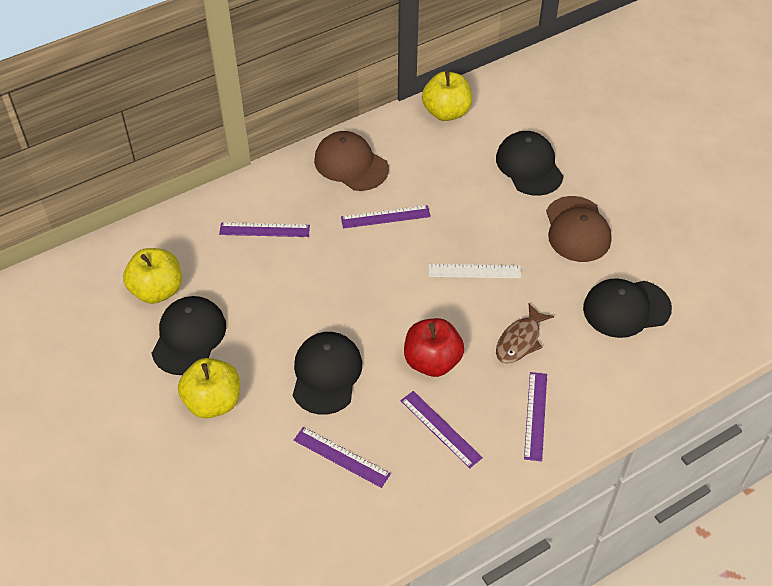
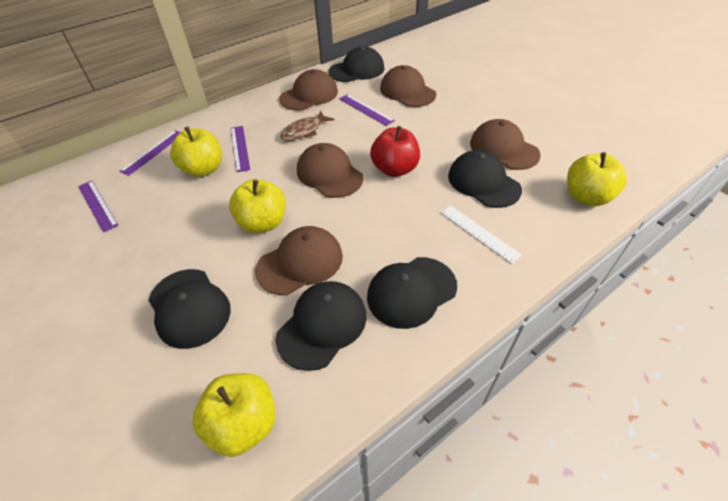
black cap: [151,296,226,375] [293,332,362,415] [496,131,564,196] [583,278,672,338] = 4 -> [148,269,231,349] [276,281,367,371] [328,46,384,82] [367,257,457,329] [448,150,522,208] = 5
brown cap: [314,131,389,191] [546,196,612,262] = 2 -> [255,226,343,295] [279,69,338,111] [297,143,363,198] [380,65,436,107] [470,119,541,170] = 5
purple ruler: [219,223,310,237] [294,427,391,488] [341,205,431,229] [400,391,483,468] [524,372,547,462] = 5 -> [78,181,119,232] [119,130,181,176] [231,126,250,172] [339,94,395,126] = 4
yellow apple: [123,248,182,304] [178,358,240,418] [422,71,472,121] = 3 -> [170,127,222,177] [192,373,276,457] [229,179,286,233] [567,152,627,206] = 4

